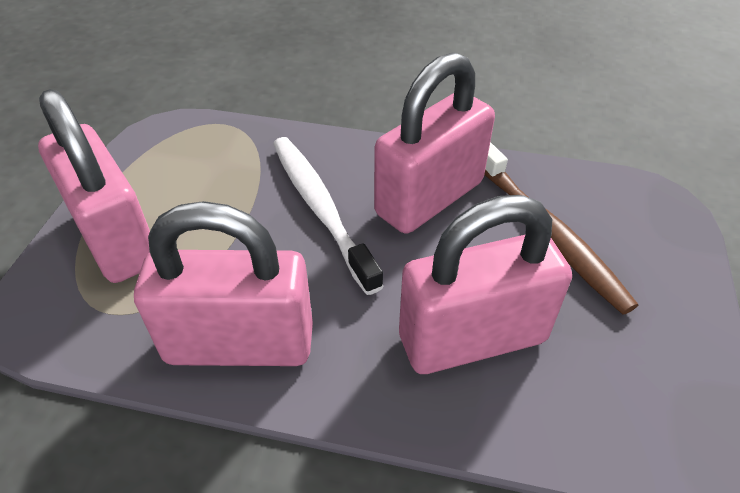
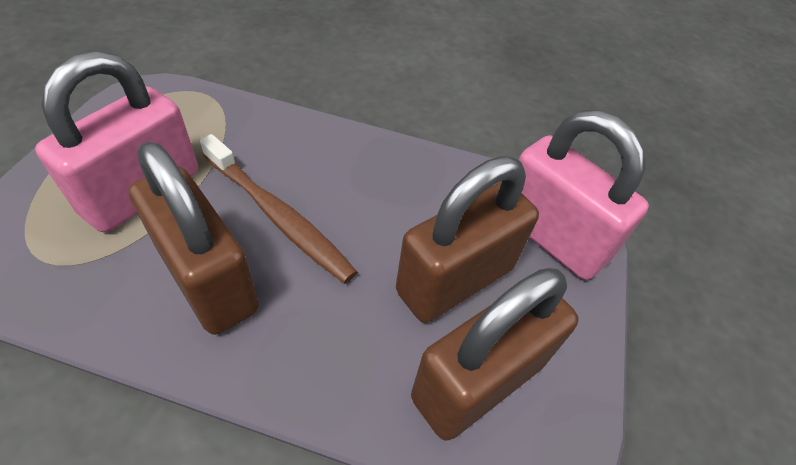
brown padlock: none = 0 -> [129,142,259,335] [396,156,539,323] [411,268,579,441] = 3
pink padlock: [38,89,150,283] [134,201,313,366] [374,52,495,234] [399,195,572,374] = 4 -> [35,51,198,232] [518,110,649,280] = 2
white toothbrush: [273,137,384,295] = 1 -> none = 0

